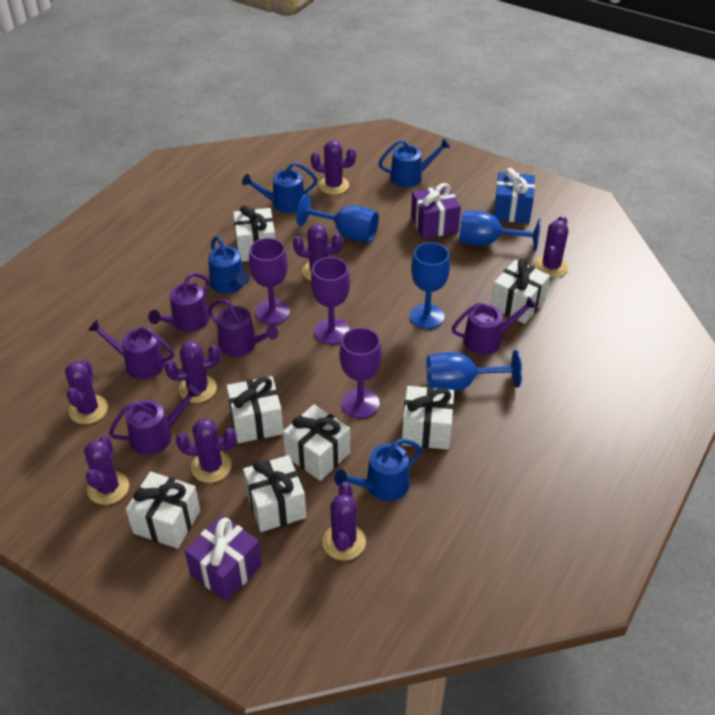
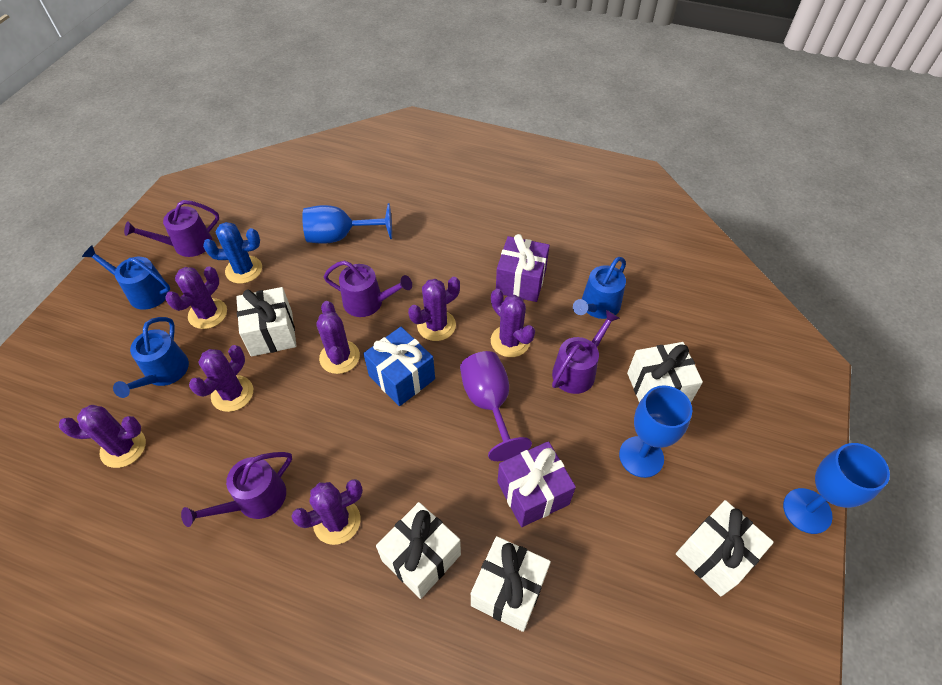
blue cactus: none = 0 -> [203,222,262,284] = 1
blue goblet: [296,194,379,242] [410,242,450,329] [426,350,522,392] [459,211,541,251] = 4 -> [302,203,392,244] [619,385,692,478] [783,443,890,534] = 3
blue watering can: [208,236,249,294] [242,162,317,213] [334,439,422,501] [379,138,451,187] = 4 -> [82,245,170,310] [113,317,189,398] [573,257,626,319] = 3
purple cactus: [65,359,108,424] [84,435,129,505] [164,341,221,403] [176,418,237,483] [293,224,343,281] [311,140,356,195] [323,482,366,561] [534,215,568,278] = 8 -> [59,405,146,468] [165,266,227,329] [189,345,253,412] [291,479,363,545] [316,301,360,374] [408,277,460,341] [491,289,535,357] = 7
purple goblet: [249,238,290,324] [311,257,350,344] [339,327,382,418] = 3 -> [460,351,532,461] = 1
purple watering can: [88,319,174,379] [109,385,201,455] [148,272,210,332] [208,299,278,356] [452,296,537,355] = 5 -> [124,200,219,257] [181,452,292,527] [324,260,412,317] [552,310,620,394] = 4
white gift: [126,471,200,549] [226,376,283,443] [233,205,275,262] [243,455,306,532] [283,404,350,481] [402,386,454,450] [491,259,550,324] = 7 -> [236,287,297,357] [376,502,461,599] [471,536,551,632] [627,342,703,402] [676,500,774,597] = 5

